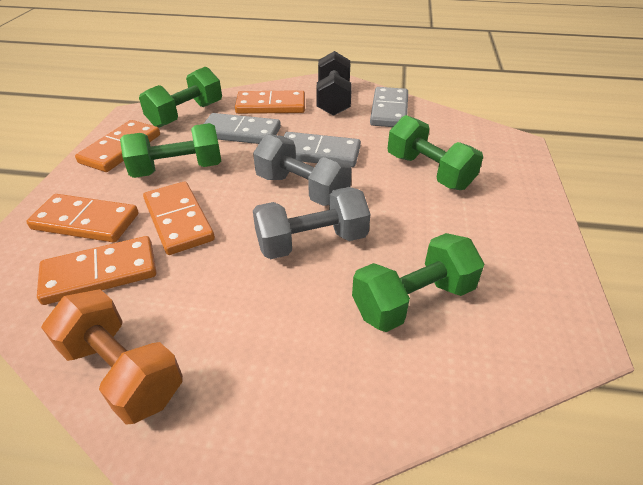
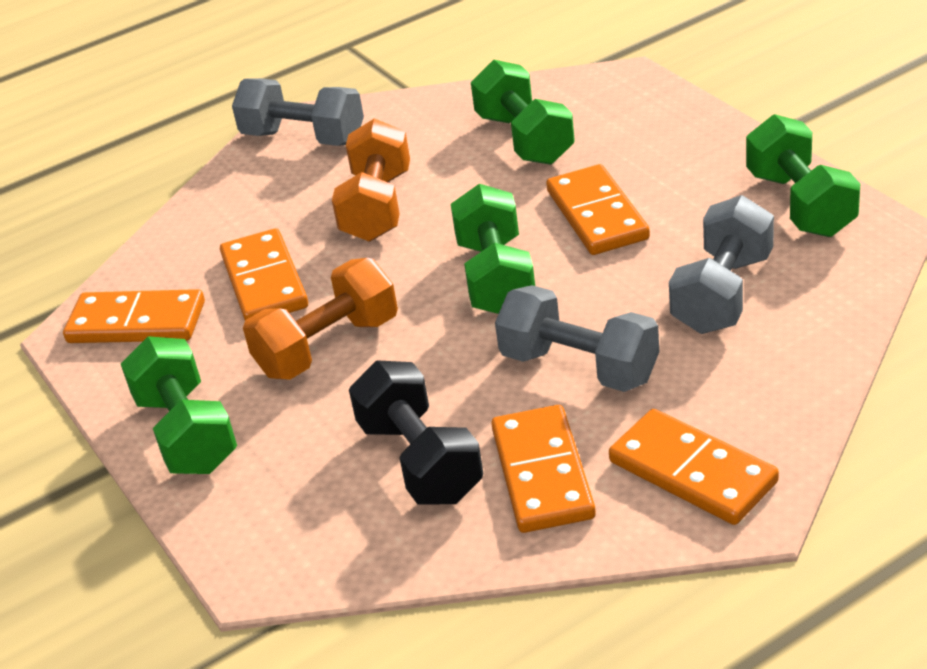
grey domino: [204,113,281,144] [283,132,361,167] [370,87,408,127] = 3 -> none = 0
grey dumbbell: [253,134,352,206] [253,187,370,259] = 2 -> [232,78,364,146] [495,285,659,392] [669,195,774,334] = 3
orange dumbbell: [41,289,183,425] = 1 -> [243,258,398,380] [332,118,410,242] = 2

